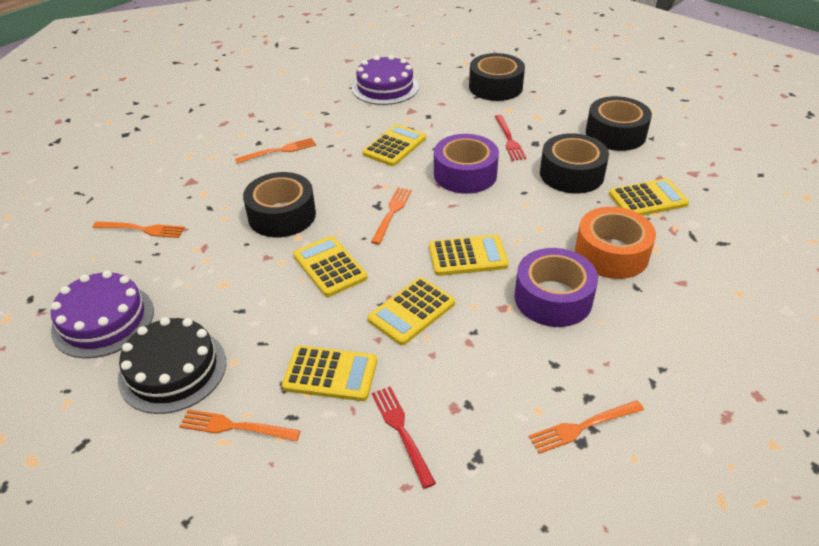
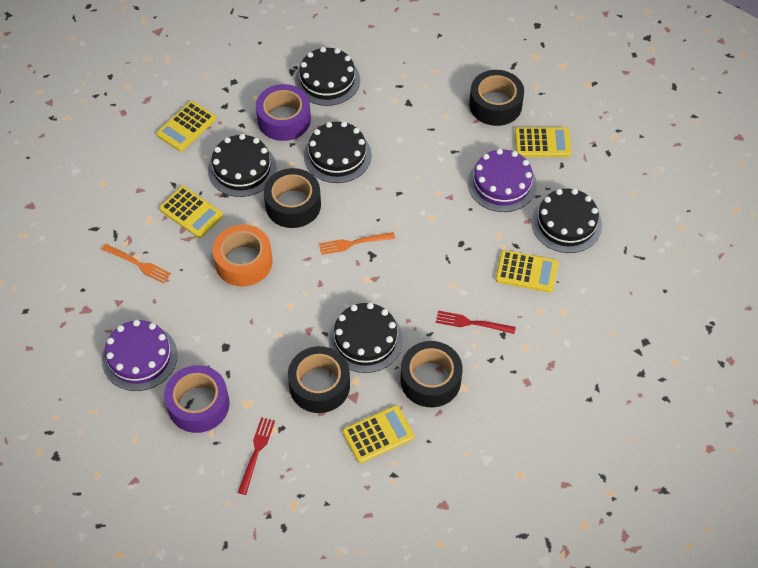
black cake: [118,317,226,414] = 1 -> [208,134,276,197] [295,47,360,106] [304,121,372,183] [329,303,403,373] [531,189,602,253] = 5
orange fork: [92,221,185,238] [179,409,301,441] [235,138,316,164] [371,187,412,245] [529,400,644,454] = 5 -> [101,244,171,284] [319,232,395,255] = 2
yellow calculator: [282,346,377,401] [293,236,367,297] [362,124,426,166] [367,277,455,345] [429,235,508,276] [609,178,689,216] = 6 -> [156,101,216,151] [159,186,223,238] [342,405,414,463] [495,250,558,292] [515,127,571,157] = 5

